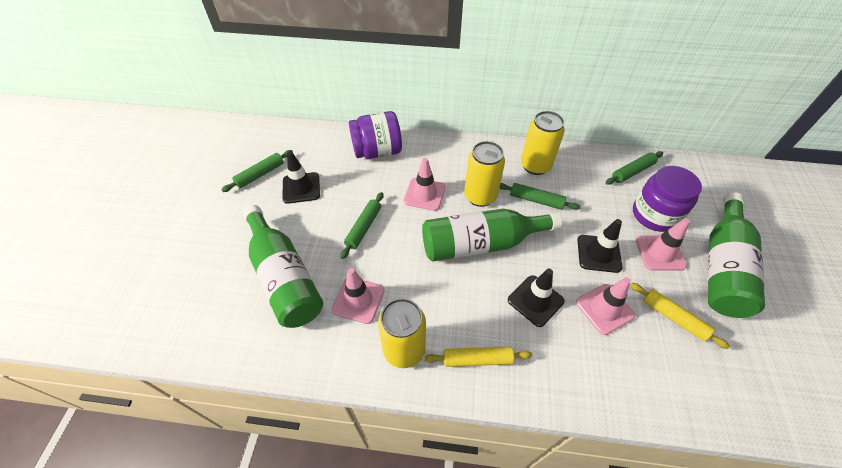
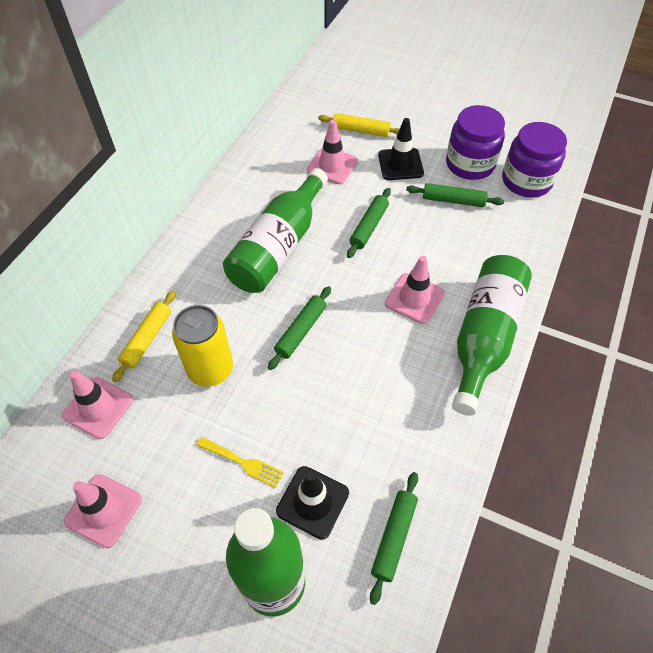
black traffic cone: [282,151,320,204] [508,269,565,327] [577,219,622,273] = 3 -> [276,466,349,540] [378,118,424,180] = 2
yellow can: [378,298,426,368] [464,141,505,207] [521,111,565,175] = 3 -> [172,305,233,387] = 1
yellow fork: none = 0 -> [196,437,284,488] = 1

